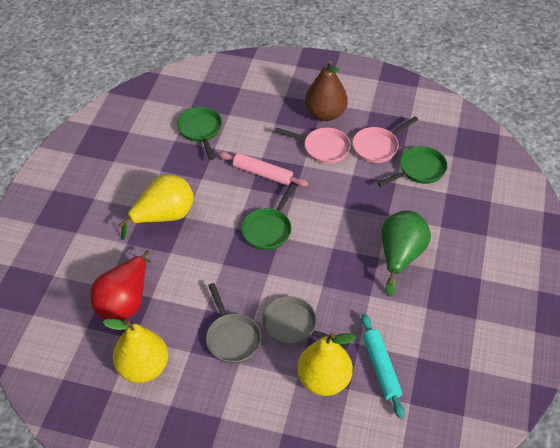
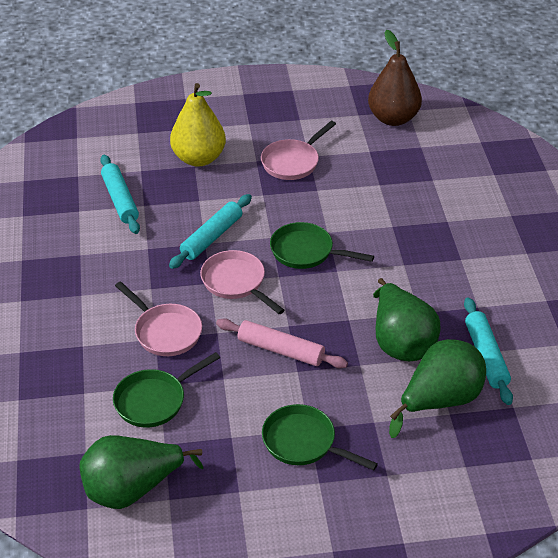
green pear: [382,211,431,297] = 1 -> [79,435,203,509] [373,278,440,361] [389,339,486,438] = 3
grey pan: [206,283,261,364] [262,296,349,349] = 2 -> none = 0
pink pan: [274,127,351,164] [352,116,418,163] = 2 -> [115,281,202,356] [200,250,285,314] [261,121,336,180] = 3
red pear: [90,250,152,320] = 1 -> none = 0
turquoise rolling pin: [361,314,405,419] = 1 -> [100,155,140,234] [169,194,252,269] [464,297,513,405] = 3
yellow pear: [102,319,168,383] [118,174,194,240] [297,332,356,396] = 3 -> [170,83,226,167] = 1

